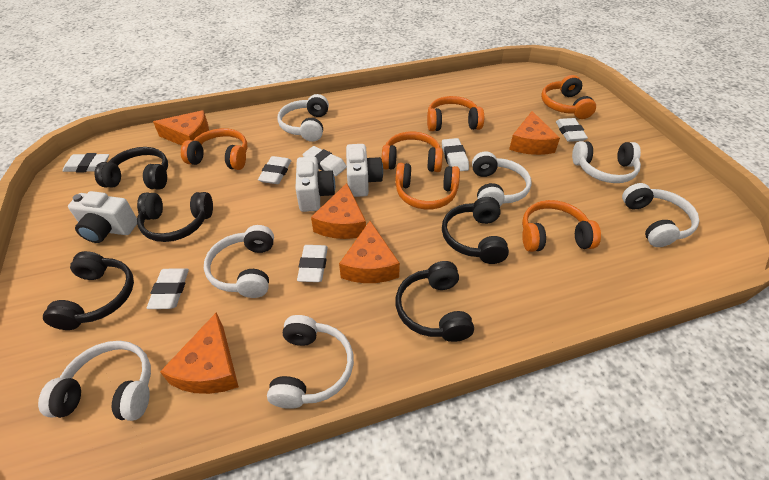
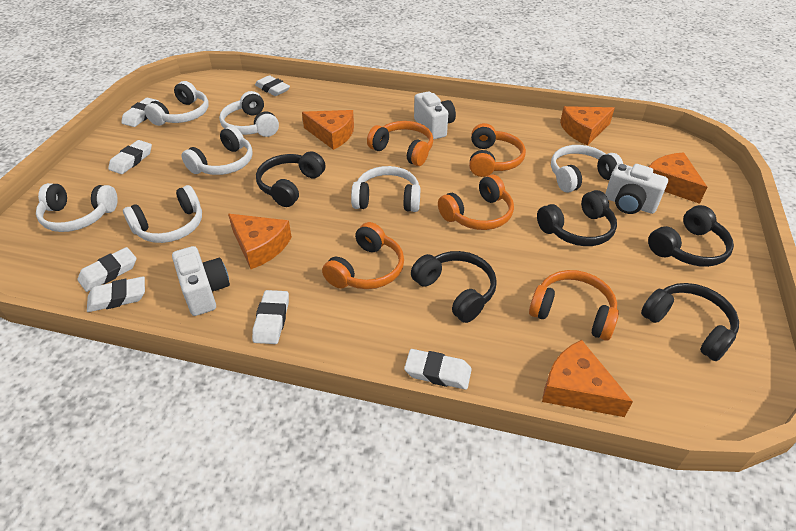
orange headphones: [181,128,247,170] [382,131,443,172] [395,163,460,210] [427,96,484,131] [522,200,601,252] [541,75,596,119] = 6 -> [322,222,404,289] [367,121,433,166] [438,174,514,230] [469,123,526,177] [529,270,619,341] = 5

